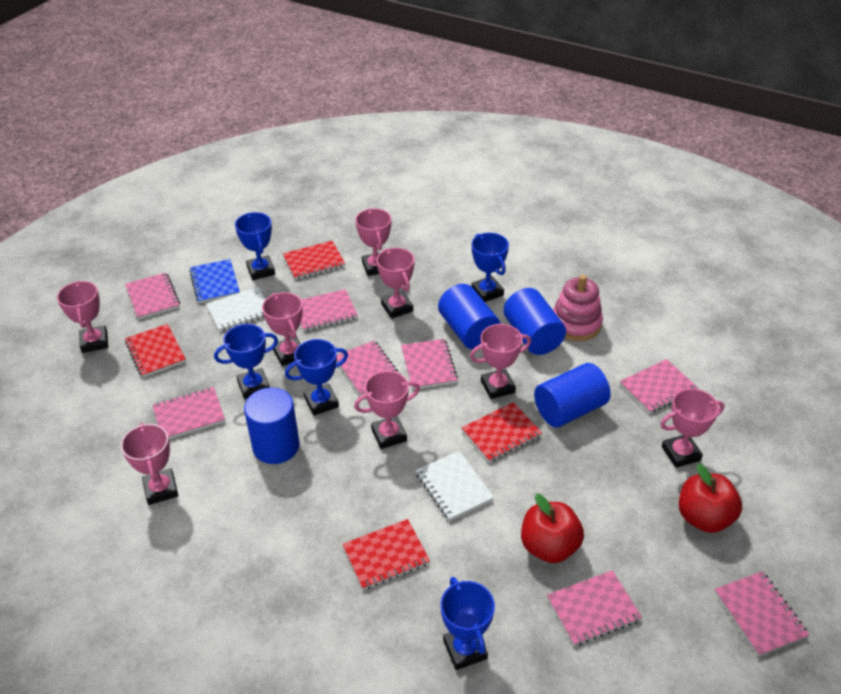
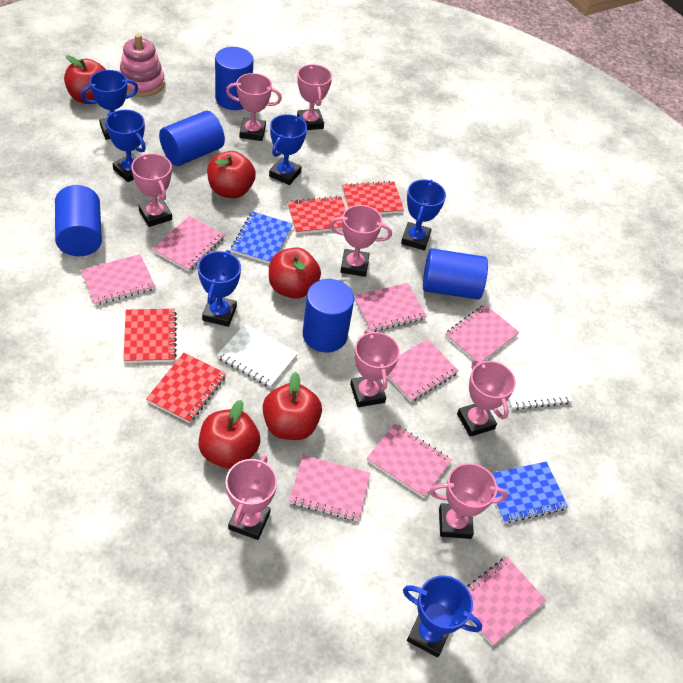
blue cylinder: [244,387,300,464] [438,284,500,350] [503,288,566,355] [534,363,611,428] = 4 -> [55,185,102,256] [159,111,225,166] [215,47,253,110] [303,279,354,352] [423,248,488,300] = 5
blue notebook: [189,259,240,303] = 1 -> [231,211,293,264] [491,461,568,523] = 2
blue trophy: [214,324,278,399] [235,212,275,280] [285,339,348,416] [441,577,495,670] [471,233,509,302] = 5 -> [81,70,138,140] [106,110,146,182] [198,250,241,327] [269,114,307,185] [401,179,446,251] [403,575,482,657] = 6
red apple: [521,494,584,563] [679,464,742,533] = 2 -> [64,55,106,104] [199,400,260,469] [207,151,256,198] [263,372,322,440] [269,247,321,299] = 5

